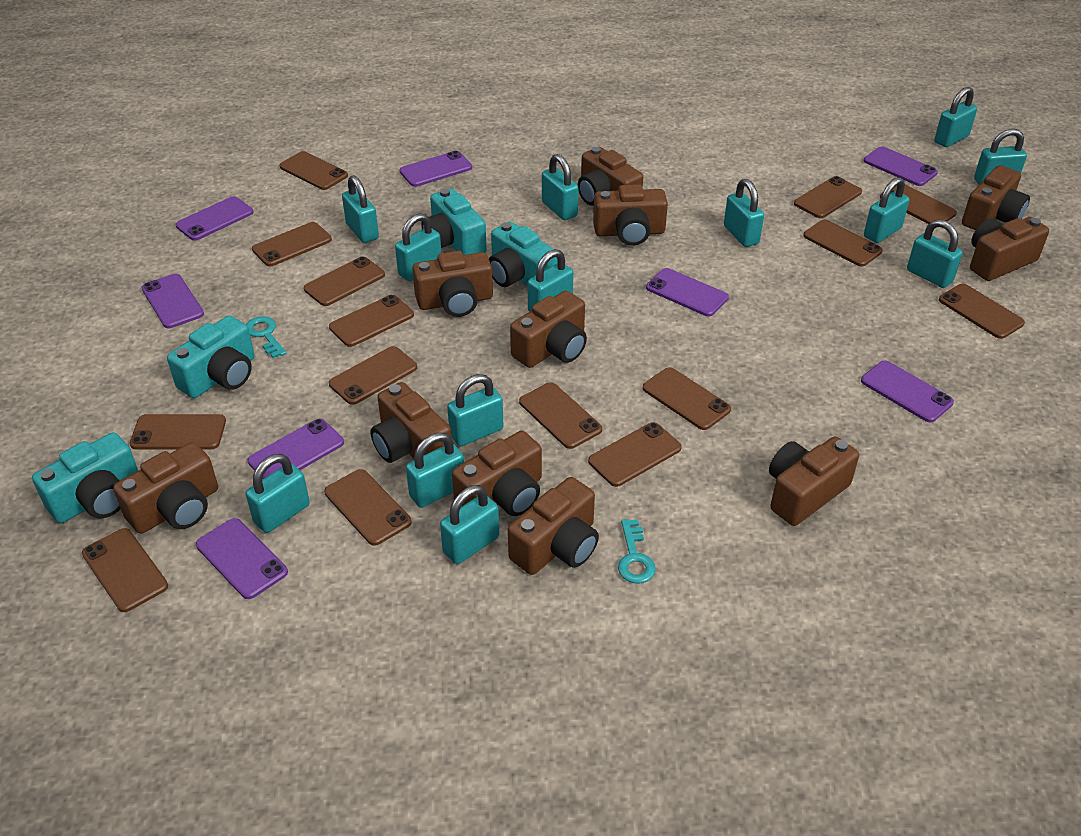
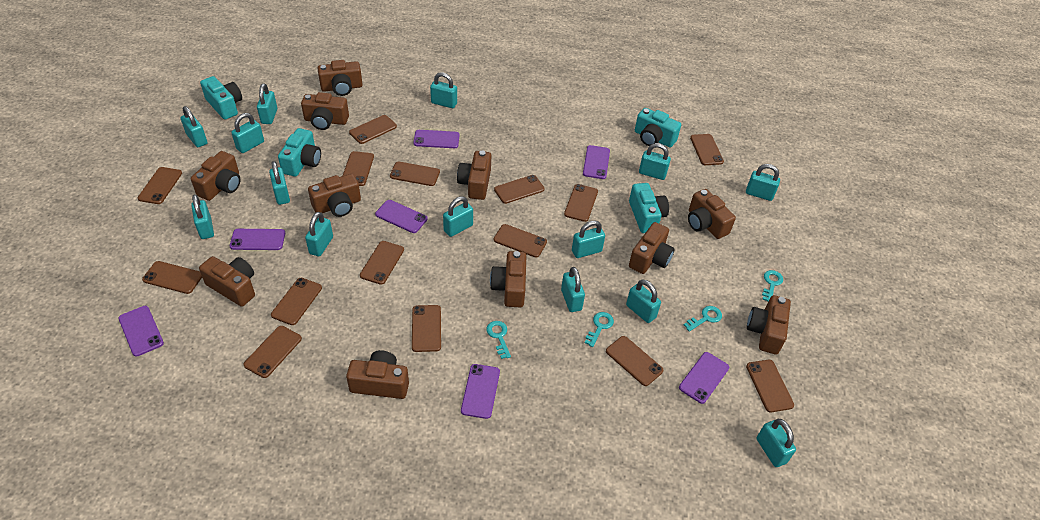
purple phone: [141,274,204,328] [176,196,254,241] [196,518,288,599] [247,419,344,479] [399,151,472,187] [646,268,729,317] [861,361,954,422] [864,146,938,186] = 8 -> [118,306,164,357] [230,229,285,250] [375,200,428,233] [413,130,460,148] [461,364,500,419] [583,145,610,179] [679,352,729,404] = 7
turquoise key: [246,316,286,358] [618,519,656,583] = 2 -> [486,321,511,359] [585,312,614,347] [684,306,722,332] [762,270,783,302] = 4
turquoise padlock: [246,454,310,533] [342,175,379,243] [395,213,441,281] [406,433,464,508] [440,485,499,564] [447,374,503,446] [528,249,573,312] [542,154,579,220] [724,179,764,247] [864,177,910,243] [907,219,963,288] [934,87,977,147] [974,129,1027,185] = 13 -> [180,106,208,147] [191,194,214,239] [231,113,264,153] [257,83,277,124] [269,161,290,205] [305,212,333,256] [430,72,457,108] [443,196,473,237] [561,267,585,312] [572,221,605,258] [626,279,661,323] [639,143,671,180] [746,164,780,201] [756,419,796,467] = 14

